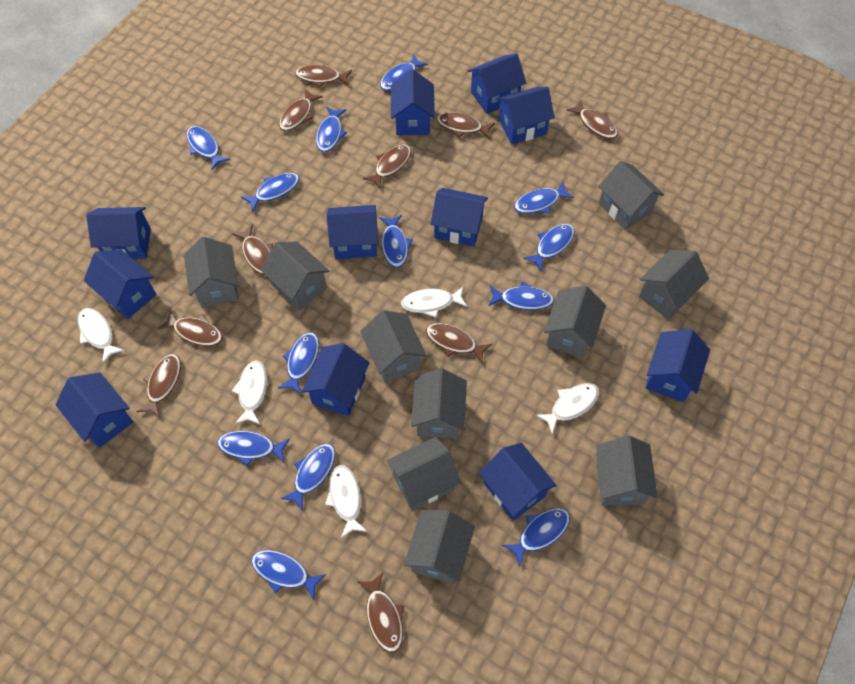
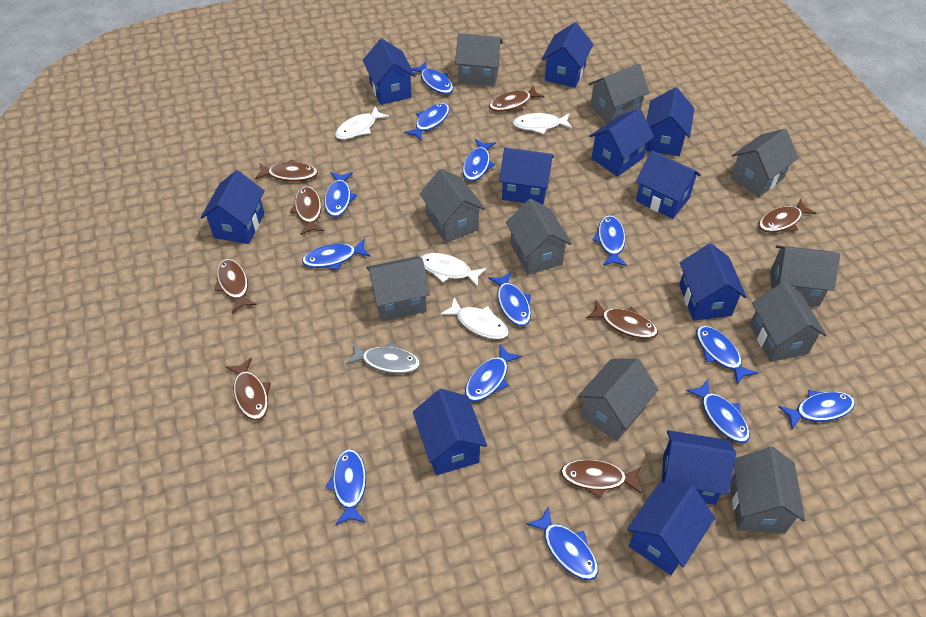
brown fish: [137,354,181,418] [158,310,223,346] [232,224,273,275] [279,89,323,131] [295,65,352,88] [358,573,404,653] [363,144,411,189] [426,323,492,363] [436,112,495,139] [566,100,618,139] = 10 -> [214,259,257,313] [226,358,271,420] [255,160,318,182] [290,186,324,235] [489,85,544,112] [560,459,642,498] [586,300,658,339] [758,198,817,233] = 8
grey fish: none = 0 -> [346,342,421,374] = 1
white fish: [78,308,125,363] [232,360,267,424] [325,465,367,538] [401,287,467,317] [536,383,599,434] = 5 -> [335,106,389,139] [421,253,486,287] [440,297,509,339] [513,113,572,134] = 4

